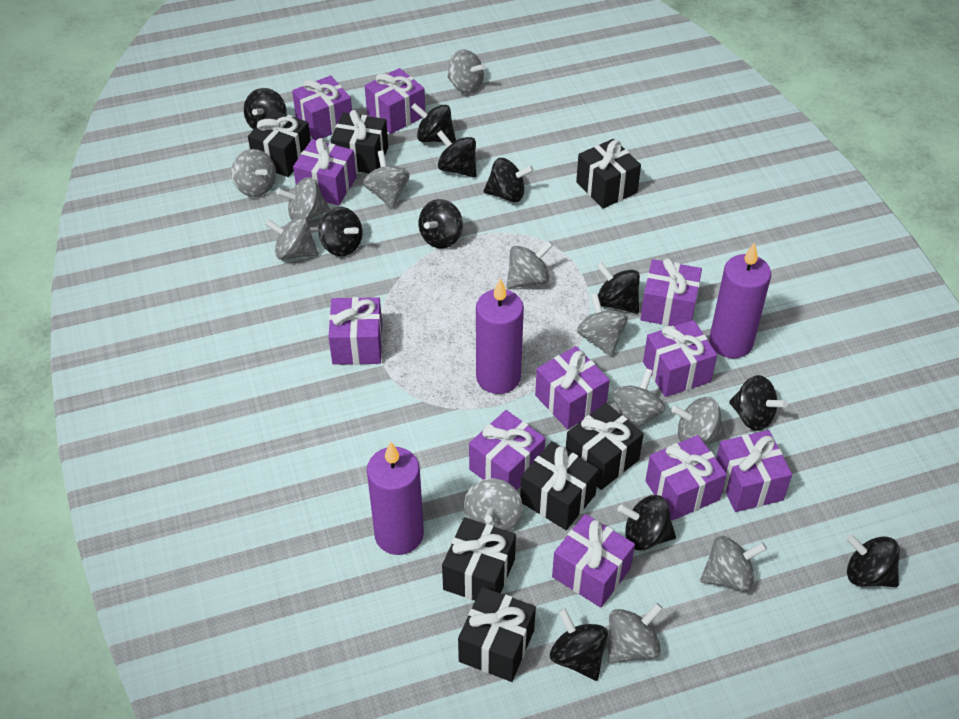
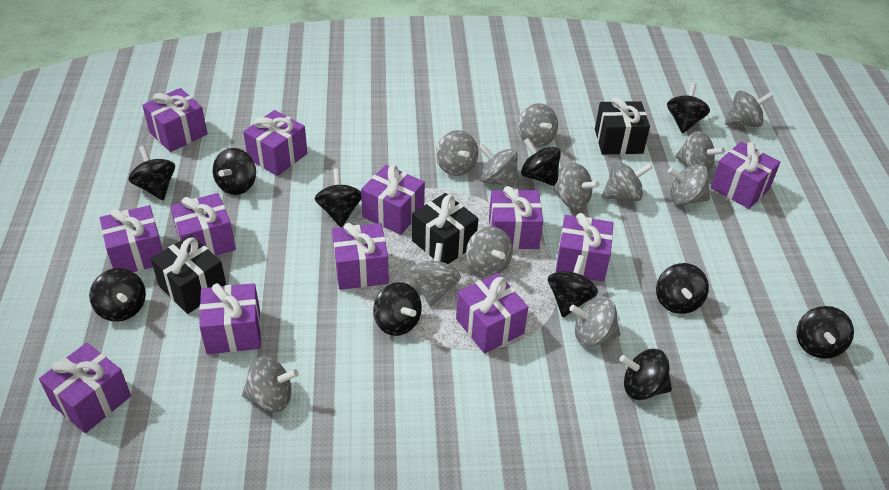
black gift: [248,110,311,177] [330,110,388,173] [442,517,516,601] [458,587,536,682] [520,441,599,530] [566,403,644,490] [576,139,641,209] = 7 -> [151,235,226,314] [412,193,478,264] [595,97,650,154] = 3
purple candle: [367,441,424,555] [476,278,524,394] [709,242,771,358] = 3 -> none = 0
purple gift: [292,75,352,140] [293,138,356,206] [329,297,382,365] [365,68,425,134] [469,410,546,490] [535,346,610,429] [552,514,635,608] [640,258,702,326] [643,320,717,397] [645,435,727,521] [716,430,792,512] = 11 -> [39,343,131,433] [100,205,163,272] [142,88,208,152] [170,193,236,256] [199,283,261,354] [243,110,307,176] [332,223,389,290] [361,165,425,235] [456,273,528,354] [489,186,543,249] [556,213,613,282] [711,141,780,209] = 12

